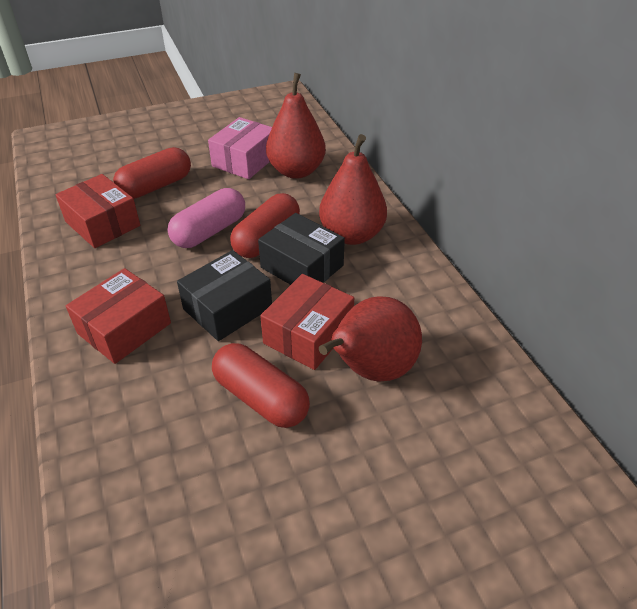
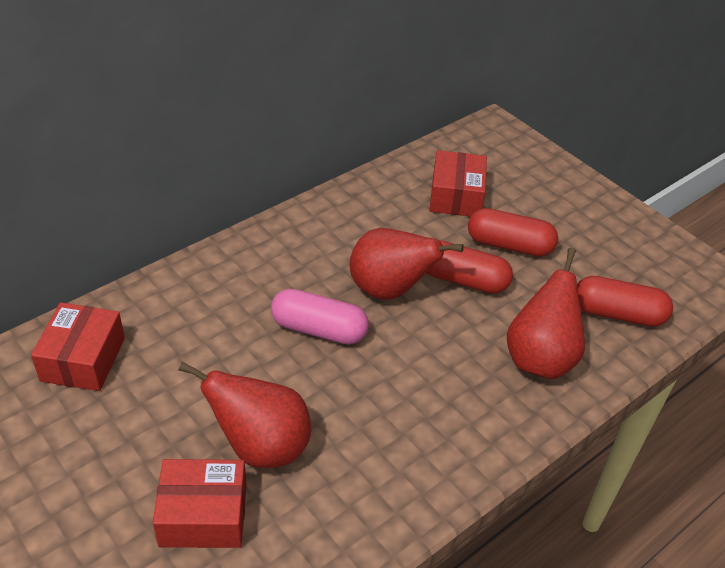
black box: [177,250,272,341] [258,213,345,285] = 2 -> none = 0
pink box: [208,117,272,179] = 1 -> none = 0

